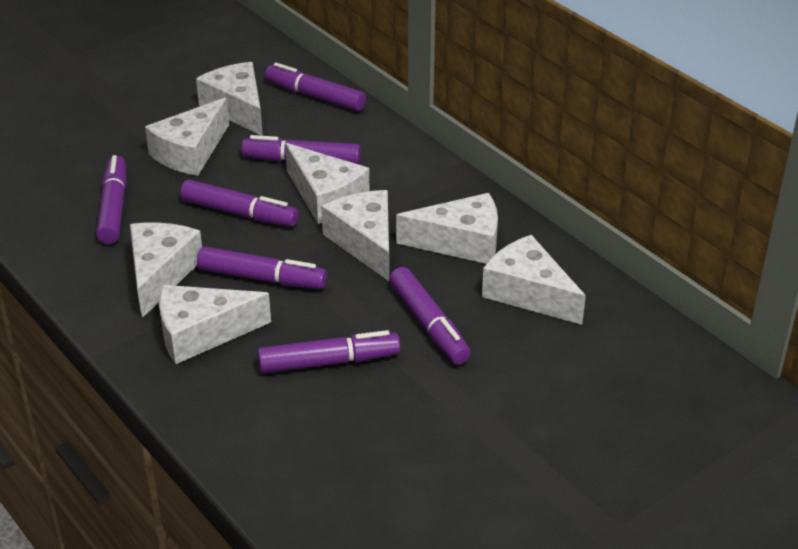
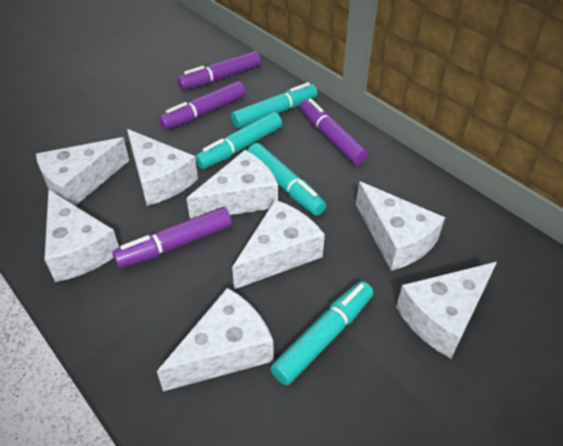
purple marker: [96,155,127,244] [180,180,299,227] [197,246,327,289] [241,135,361,164] [258,330,400,373] [265,62,366,111] [389,267,471,365] = 7 -> [113,207,232,268] [159,81,246,130] [178,51,261,90] [300,98,368,165] = 4
turquoise marker: none = 0 -> [195,112,282,169] [231,82,318,128] [248,143,326,216] [270,281,373,385] = 4

